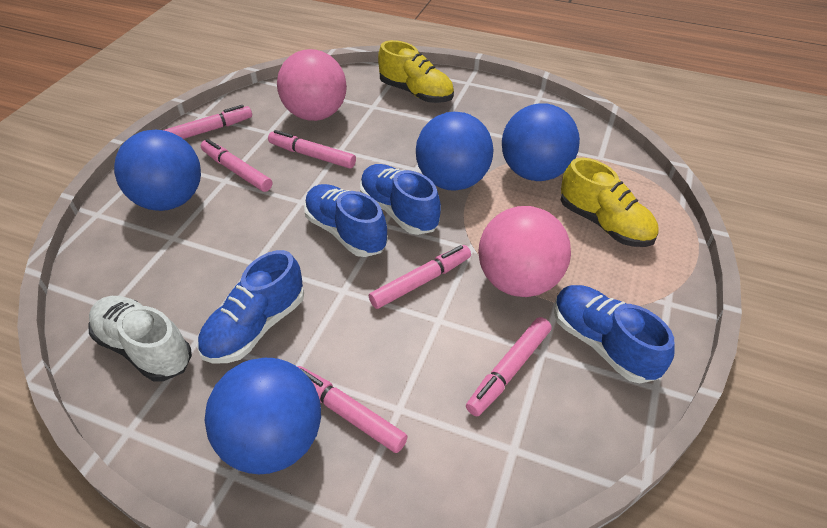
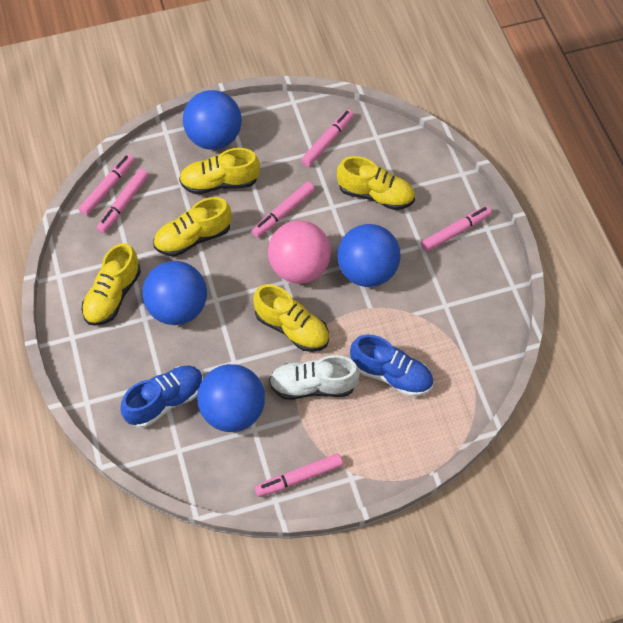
blue shoe: [197,250,304,363] [304,184,388,257] [360,164,441,235] [554,285,674,383] = 4 -> [120,366,203,428] [350,334,433,397] = 2
pink ball: [277,49,347,121] [478,206,571,297] = 2 -> [268,221,331,284] = 1
yellow shoe: [378,40,454,103] [561,158,659,247] = 2 -> [82,243,141,326] [153,197,232,257] [179,148,260,194] [253,284,329,352] [337,156,415,210] = 5

